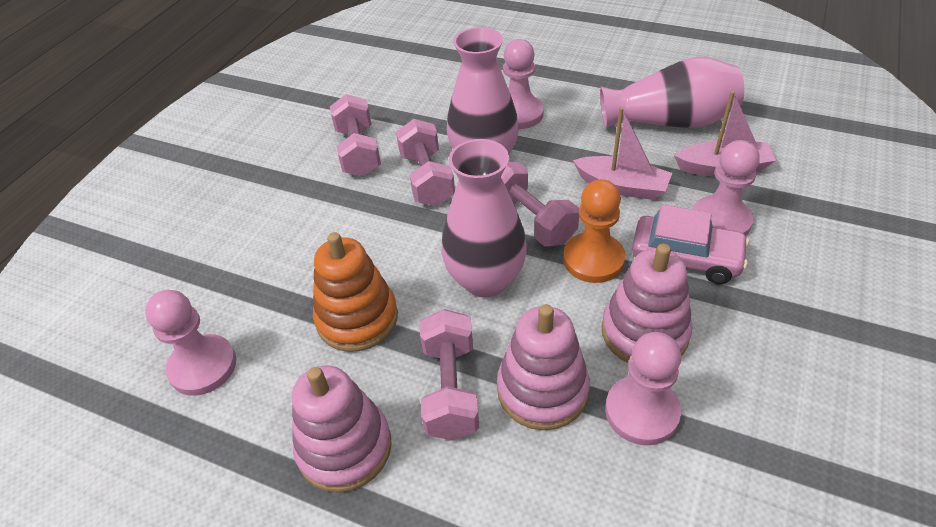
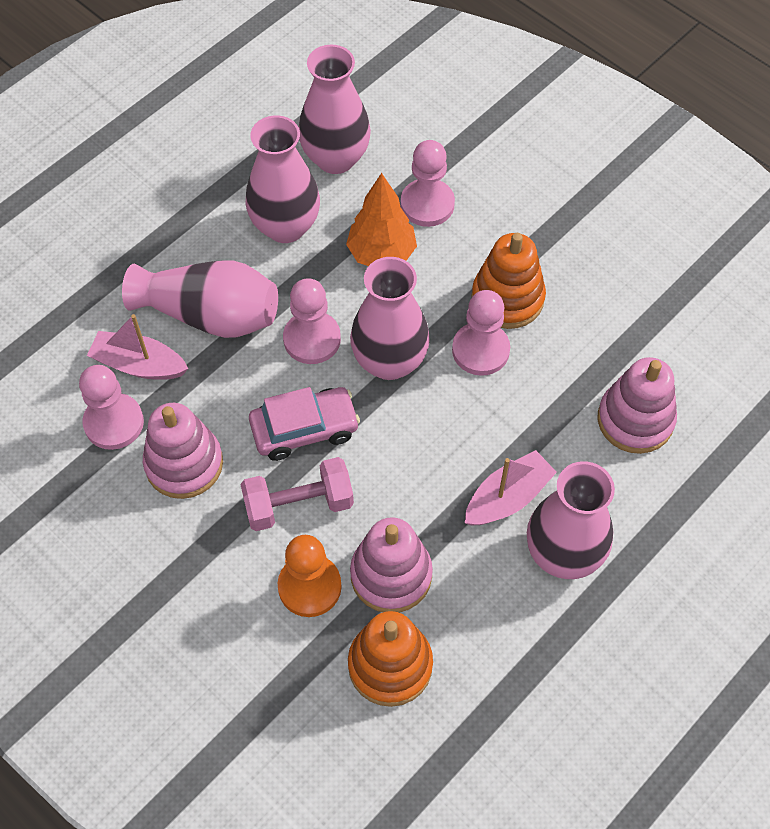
orange stacking toy: [313,232,398,352] = 1 -> [348,611,433,707] [471,233,546,329] = 2
orange tree: none = 0 -> [346,173,417,266] = 1
pink dumbbell: [330,94,381,177] [396,119,455,206] [420,309,479,440] [501,162,579,247] = 4 -> [240,457,354,531] = 1
pink vase: [441,139,527,297] [447,27,519,154] [600,57,744,129] = 3 -> [122,260,278,338] [246,115,320,243] [299,45,371,174] [350,257,430,380] [527,461,615,579] = 5

